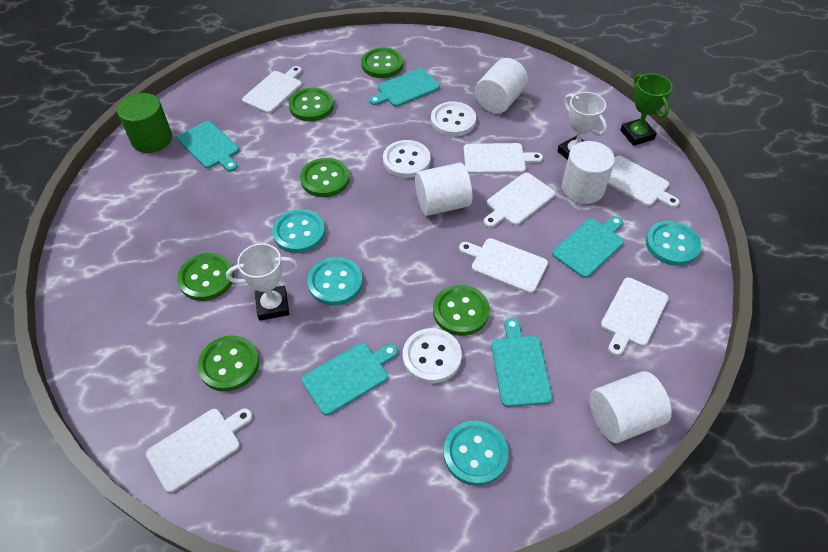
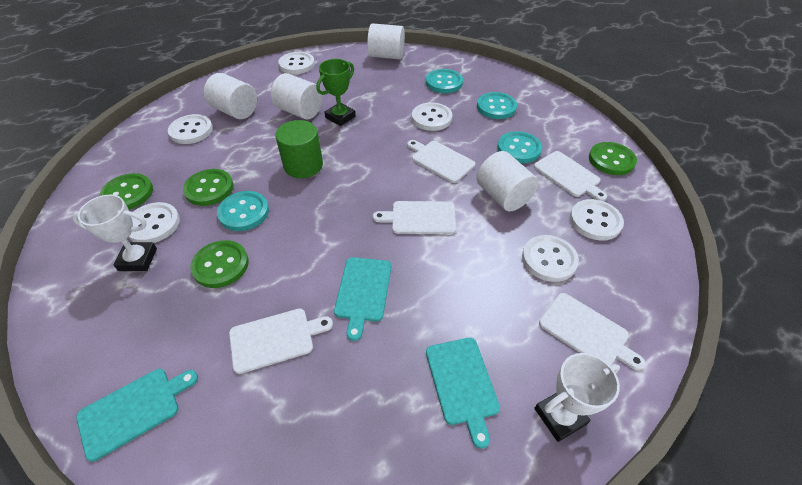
green button: [177,253,234,301] [197,335,259,392] [289,88,334,121] [300,158,350,197] [361,47,403,78] [433,285,490,336] = 6 -> [99,173,153,209] [183,169,234,206] [190,240,249,288] [589,142,637,175] = 4
turquoise cutting board: [177,121,239,172] [302,343,398,415] [369,68,440,107] [491,318,552,407] [552,216,624,278] = 5 -> [76,369,198,461] [334,257,391,341] [426,338,500,449] = 3
white button: [383,140,431,178] [403,328,462,384] [431,102,476,136] = 3 -> [129,202,180,243] [168,114,213,144] [278,52,315,74] [412,102,452,131] [522,235,579,282] [570,199,624,241] = 6
white cutting board: [146,408,253,493] [242,66,302,113] [459,238,548,293] [464,143,543,174] [484,173,555,228] [601,277,669,356] [608,156,680,208] = 7 -> [229,309,333,374] [373,201,456,234] [407,140,475,183] [534,151,607,201] [539,293,646,370] = 5

